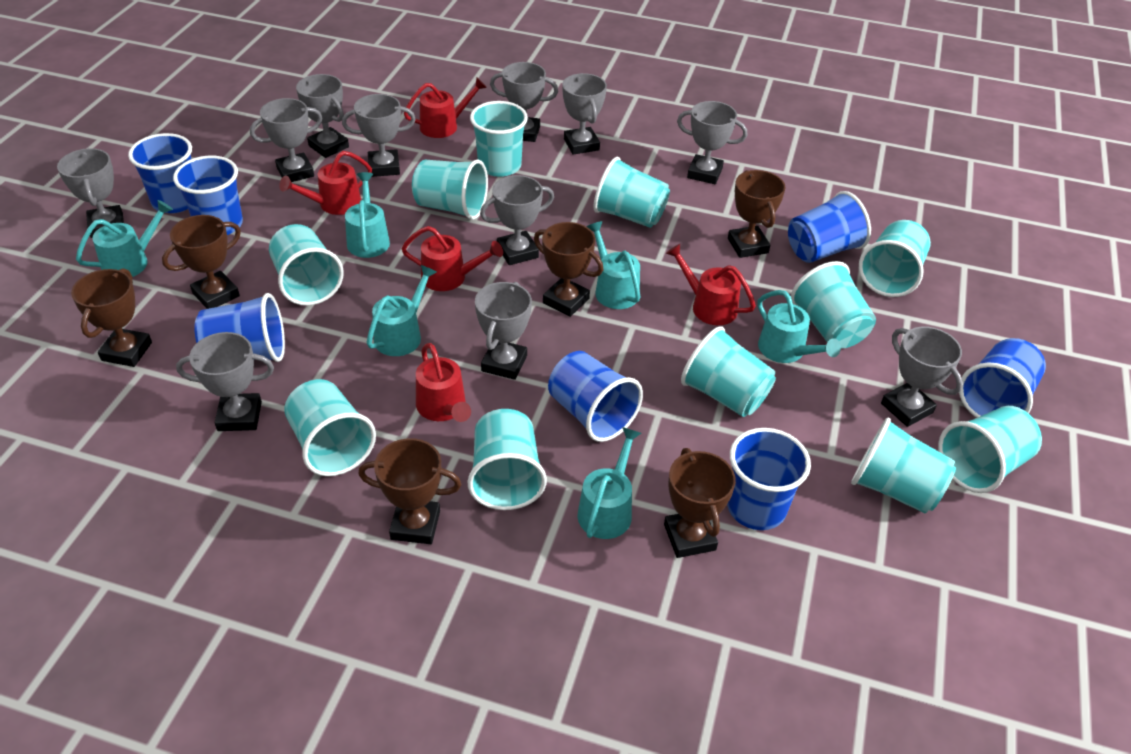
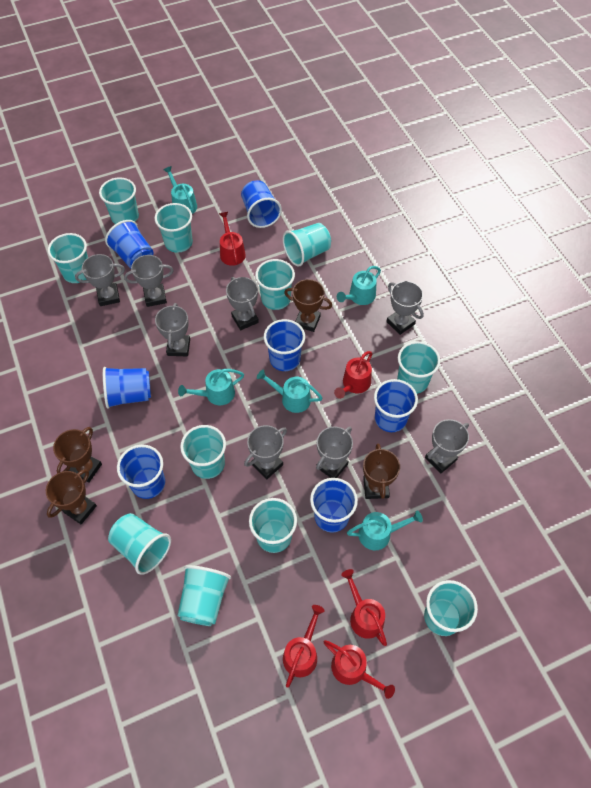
brown trophy: [71,268,152,367] [162,215,241,309] [358,438,461,544] [534,222,603,317] [664,448,736,558] [728,170,786,258] = 6 -> [46,469,97,524] [53,427,102,483] [284,279,332,332] [363,444,400,499] = 4
grey trophy: [57,148,124,238] [176,332,274,431] [250,98,323,182] [296,74,349,158] [342,94,416,177] [475,282,532,380] [480,175,554,265] [490,62,558,142] [562,73,607,155] [677,101,747,184] [881,327,963,427] = 11 -> [75,254,125,306] [124,255,174,307] [155,303,190,356] [226,277,259,330] [244,425,287,479] [316,426,353,478] [386,281,424,335] [425,419,469,473] = 8
turquoise watering can: [76,200,173,277] [345,172,390,258] [366,265,436,356] [577,427,641,539] [587,221,640,309] [757,290,841,363] = 6 -> [163,166,197,214] [178,369,244,405] [257,370,322,413] [337,266,381,305] [347,511,423,550] = 5

